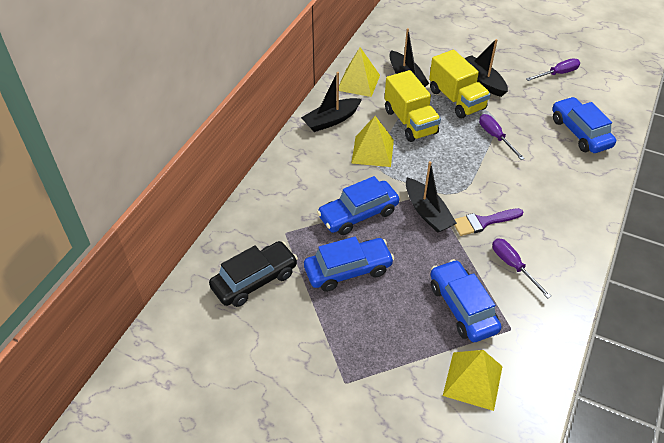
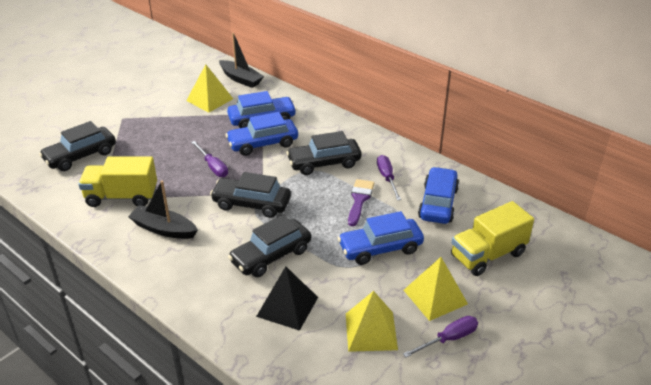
black boat: [301,72,362,132] [389,28,429,87] [406,161,457,233] [464,39,508,97] = 4 -> [128,181,198,239] [219,33,264,88] = 2
black car: [209,241,298,307] = 1 -> [39,121,116,171] [210,172,291,218] [228,215,311,277] [286,131,361,175] = 4
black pyramid: none = 0 -> [256,267,318,331] = 1

